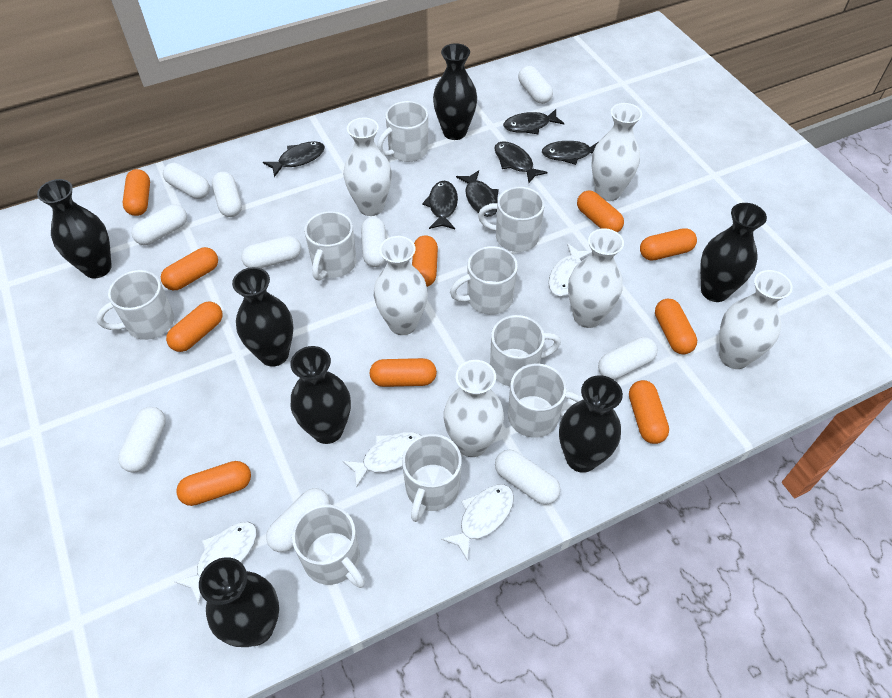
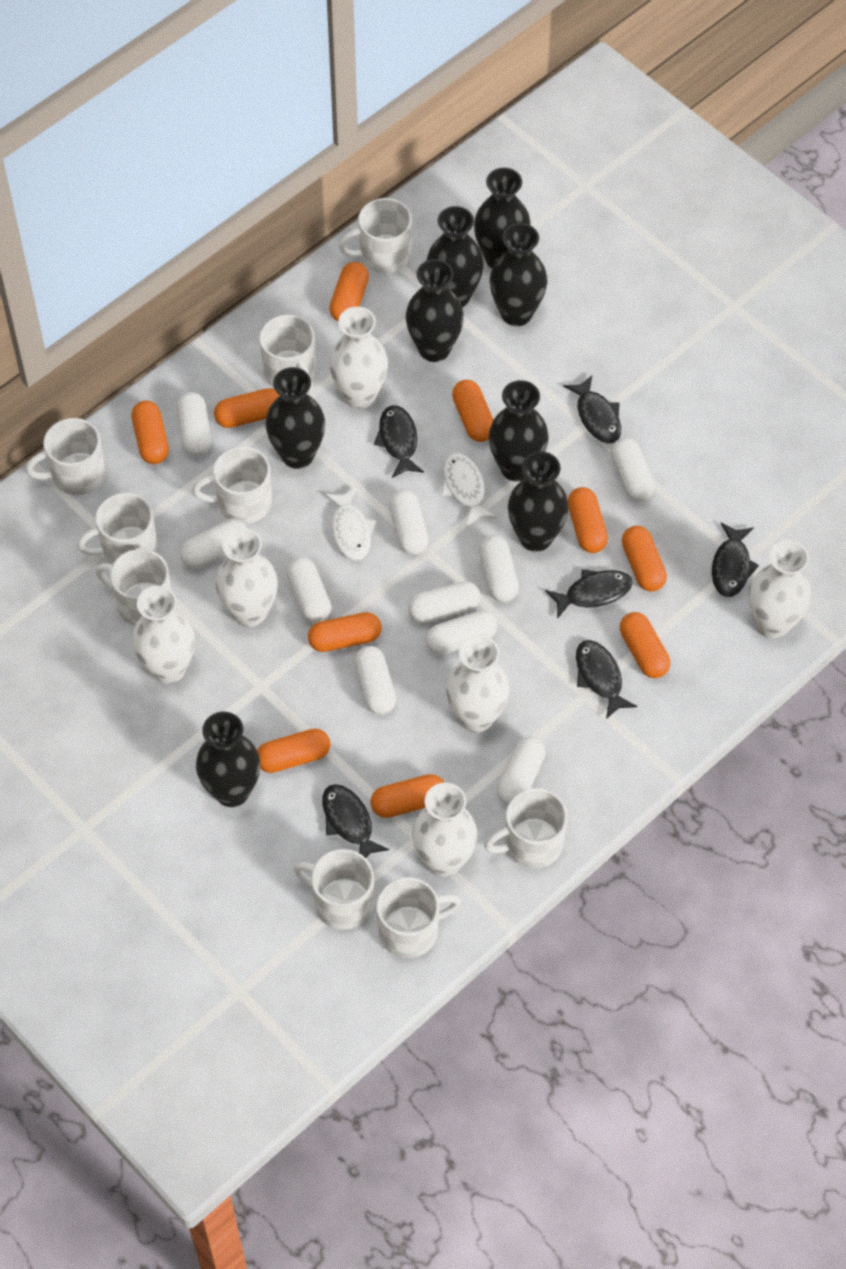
black vase: [37,179,112,279] [199,557,279,647] [232,267,293,367] [290,346,351,444] [433,43,477,140] [559,375,623,473] [700,203,767,302] = 7 -> [196,712,261,807] [265,367,325,469] [406,259,464,362] [426,206,484,308] [474,167,531,269] [489,380,549,482] [490,223,547,326] [508,451,569,552] = 8
white fish: [175,522,257,605] [343,432,421,488] [441,484,514,561] [548,243,592,297] = 4 -> [324,487,376,561] [441,453,497,527] = 2

